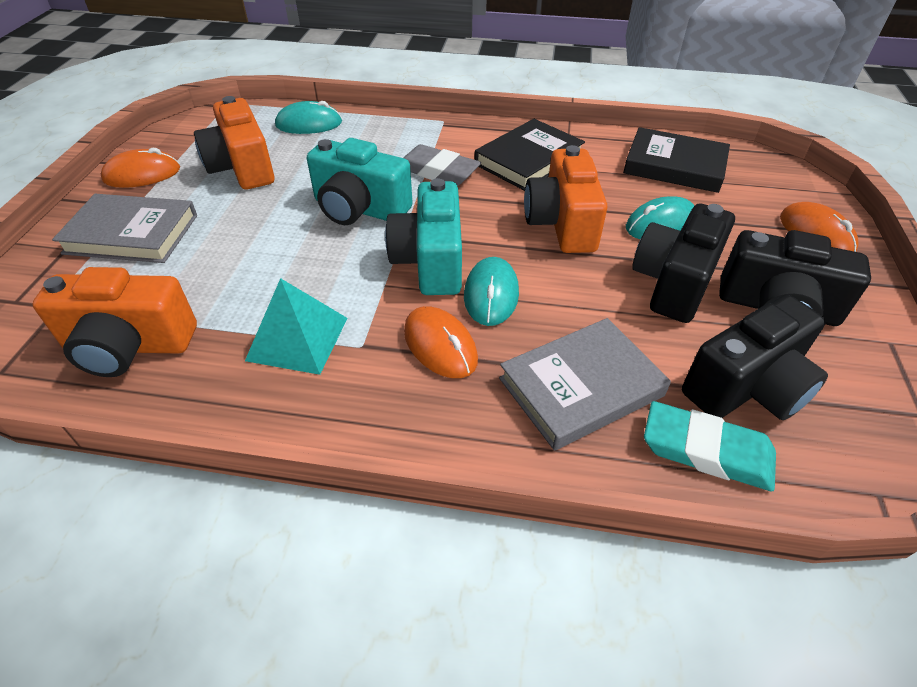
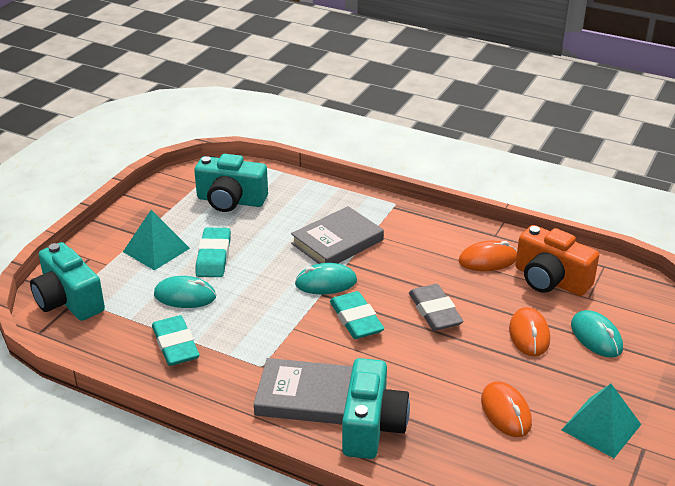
black book: [474,119,585,191] [623,127,730,193] = 2 -> none = 0
black camera: [632,204,735,323] [682,295,828,420] [719,230,871,326] = 3 -> none = 0
orange camera: [32,267,197,377] [194,96,275,189] [524,145,608,253] = 3 -> [515,225,599,296] = 1
turquoise camera: [307,138,413,225] [385,178,462,295] = 2 -> [30,242,105,321] [194,154,268,212] [342,358,410,459] = 3
turquoise eraser: [644,401,776,491] = 1 -> [152,315,200,366] [195,228,231,277] [330,291,384,339] = 3
turquoise pyramid: [245,278,348,375] = 1 -> [123,210,190,271] [562,384,641,458] = 2

